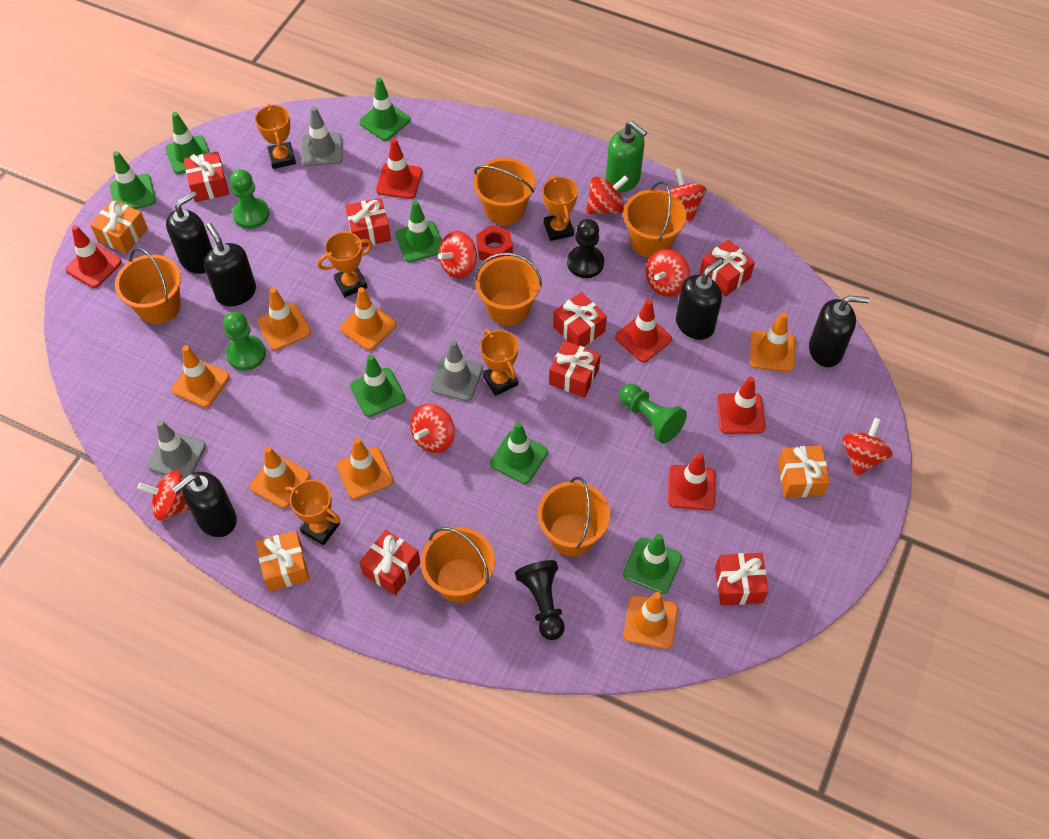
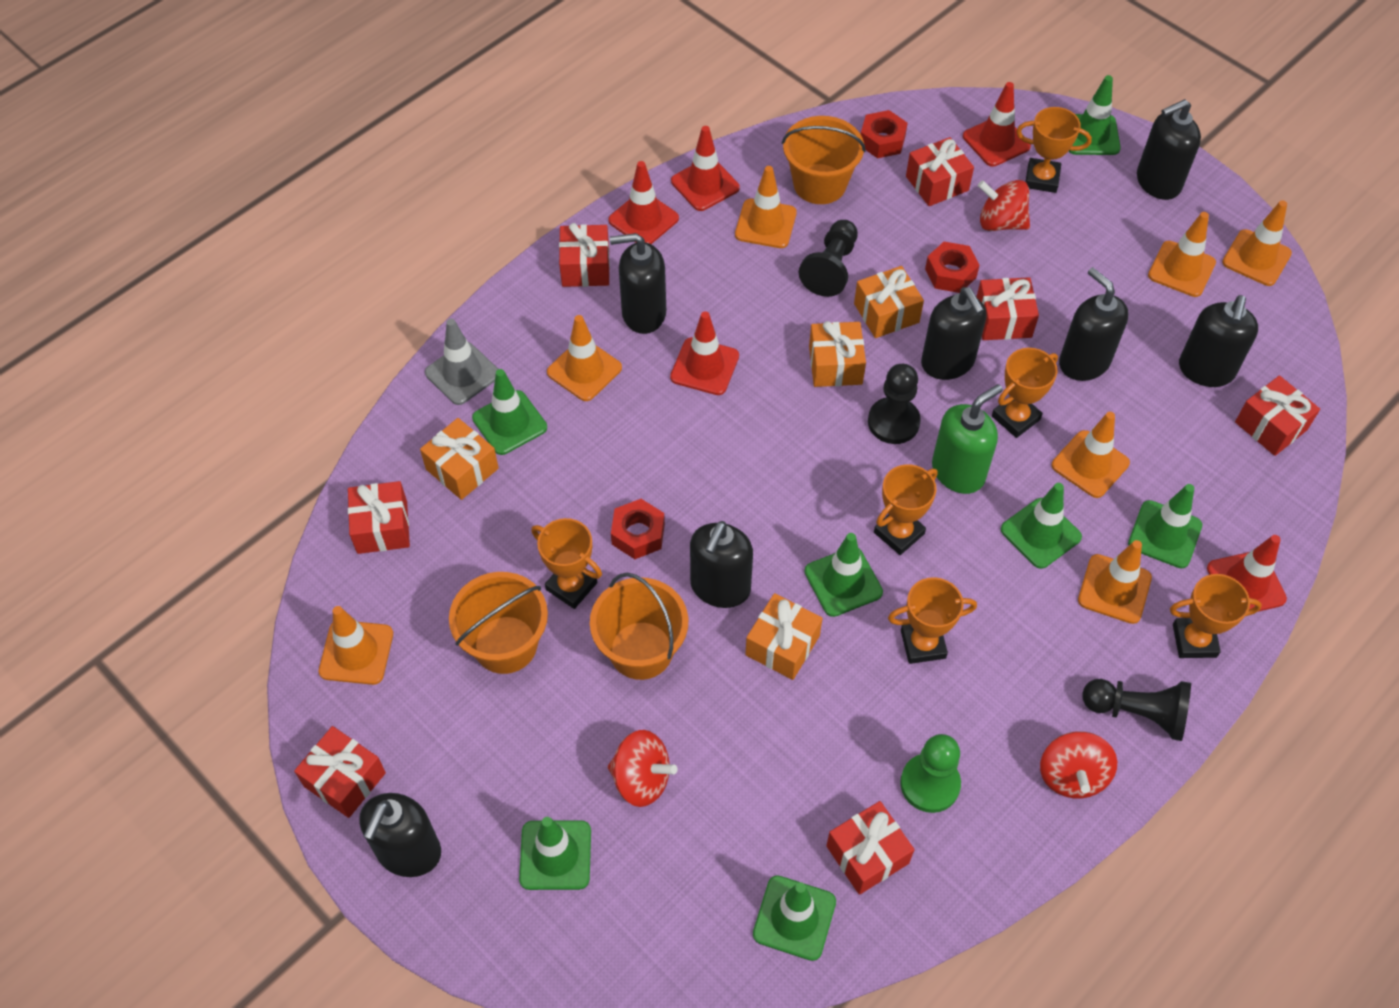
black pawn: [515,560,565,640] [567,219,604,278] = 2 -> [799,220,858,297] [868,364,921,444] [1082,679,1191,741] = 3
black soap dispenser: [166,191,212,274] [172,472,237,537] [204,223,256,306] [676,258,723,340] [809,296,869,367] = 5 -> [359,793,441,877] [610,233,666,334] [690,521,753,608] [921,287,987,380] [1059,267,1129,381] [1137,99,1201,200] [1179,295,1258,387] = 7
green pawn: [223,312,266,371] [230,169,270,229] [620,384,687,444] = 3 -> [900,734,961,813] = 1
grey traffic cone: [148,420,206,479] [302,106,343,166] [430,340,483,401] = 3 -> [425,319,498,405] = 1
orange bucket: [115,248,181,324] [421,527,495,603] [473,158,536,225] [475,253,542,326] [538,477,610,556] [623,181,687,258] = 6 -> [449,572,548,674] [590,573,688,680] [782,116,866,204] = 3
orange gift: [90,199,148,254] [256,531,310,591] [778,446,830,498] = 3 -> [420,418,499,500] [745,593,823,680] [809,321,866,387] [854,266,924,338] = 4
orange trophy: [255,104,296,169] [285,480,340,546] [318,232,373,297] [480,329,519,396] [542,175,578,241] = 5 -> [531,518,602,609] [874,464,938,555] [888,577,977,664] [992,348,1058,438] [1016,107,1092,193] [1170,574,1262,658] = 6
red nut: [476,225,513,262] = 1 -> [611,499,665,559] [861,110,908,158] [925,242,980,293] = 3
red spinning top: [138,471,190,521] [410,404,455,453] [438,231,477,279] [586,175,629,214] [646,249,690,297] [670,168,706,223] [842,418,893,476] = 7 -> [608,730,678,807] [978,180,1030,231] [1040,731,1117,798] = 3

